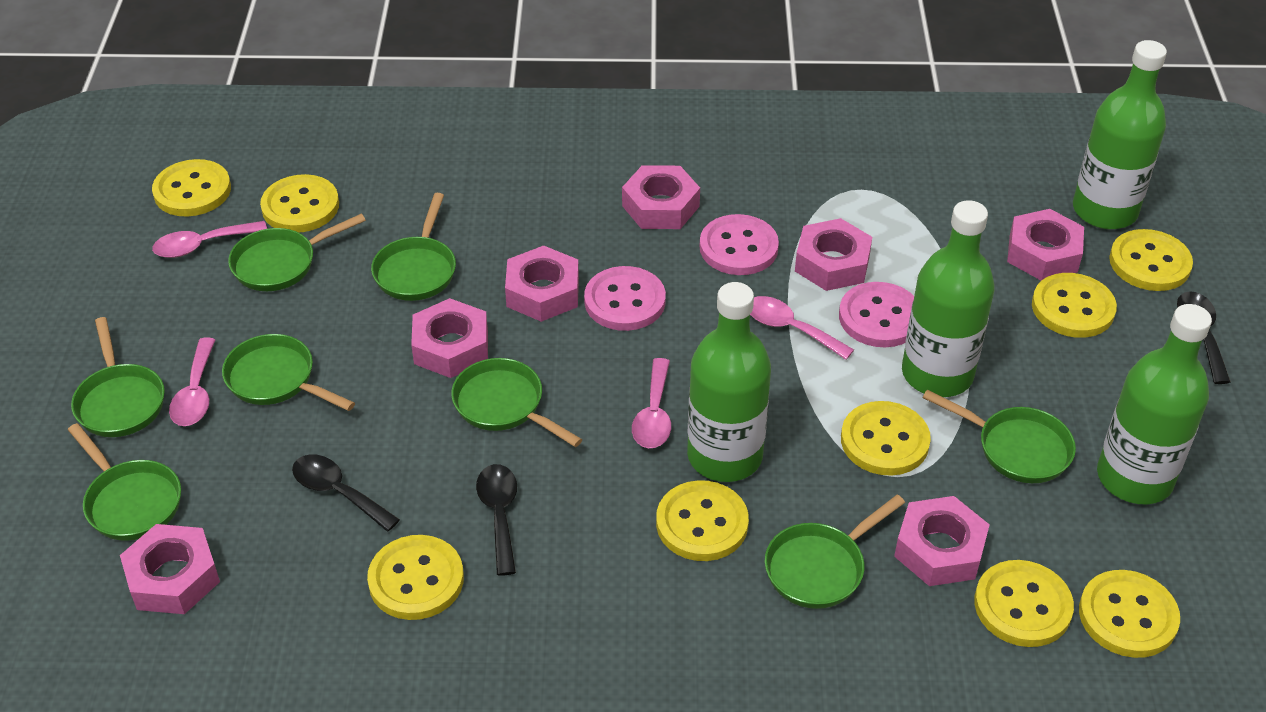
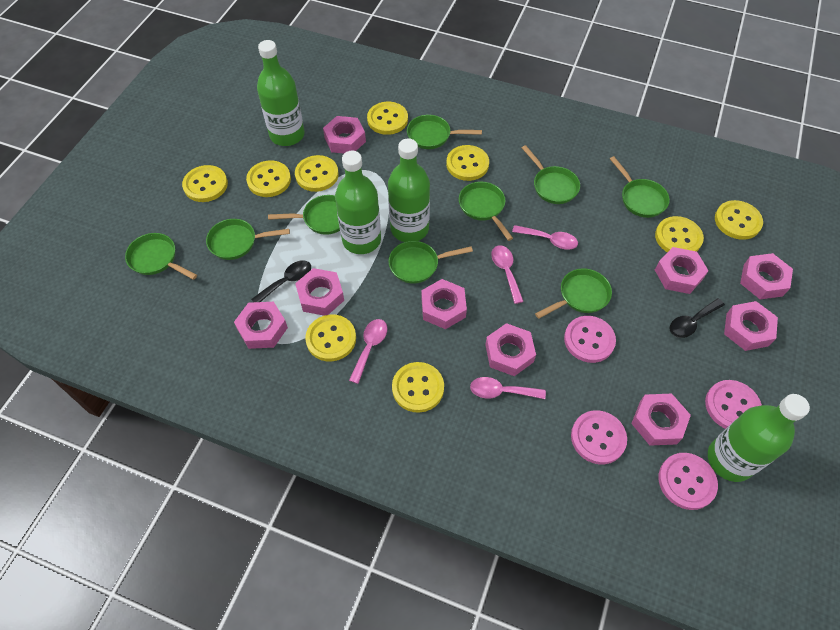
black spoon: [292,455,400,532] [476,464,517,576] [1177,291,1231,384] = 3 -> [251,260,311,302] [669,298,725,338] = 2
green pan: [68,423,181,541] [71,317,165,437] [222,334,355,411] [228,214,366,291] [371,193,456,301] [451,358,582,447] [765,495,905,609] [922,389,1076,483] = 8 -> [125,233,197,280] [206,219,290,260] [268,195,340,235] [389,241,473,284] [407,115,482,149] [459,182,513,241] [522,145,580,204] [535,268,612,319] [610,156,670,218] = 9
pink button: [584,266,666,331] [700,214,779,275] [839,282,914,347] = 3 -> [564,316,616,363] [571,410,627,464] [659,453,718,510] [705,380,762,429] = 4
pink nut: [120,524,220,614] [411,298,488,378] [505,246,579,322] [622,165,700,229] [795,218,872,291] [894,496,990,586] [1007,209,1084,281] = 7 -> [234,302,288,349] [295,268,344,316] [323,116,366,153] [421,279,467,329] [485,323,536,376] [631,394,691,446] [655,247,709,294] [724,301,778,351] [740,253,793,299] = 9

